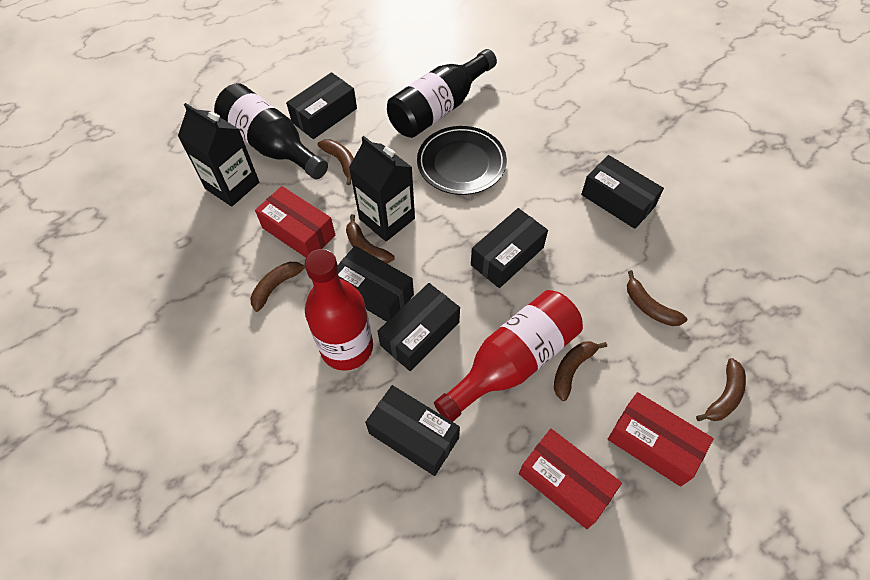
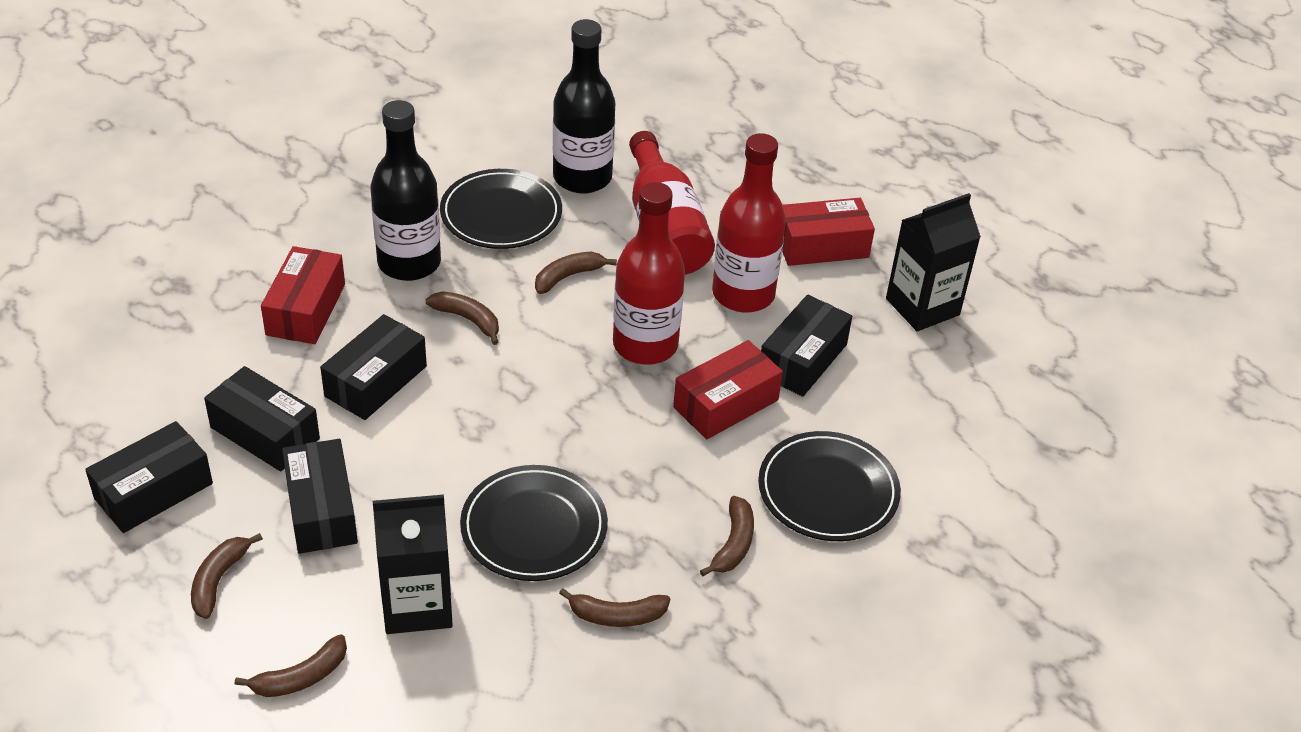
black box: [286,72,357,139] [338,246,414,322] [365,385,460,476] [377,283,460,371] [471,208,548,288] [581,155,664,229] = 6 -> [85,421,213,533] [204,366,320,472] [282,439,358,554] [320,314,427,420] [761,295,852,397] = 5
black plate: [417,126,507,195] = 1 -> [440,169,562,249] [460,465,608,581] [758,431,901,541] = 3
red bottle: [305,249,373,371] [434,290,583,422] = 2 -> [613,182,685,365] [629,131,715,275] [712,133,786,312] = 3

